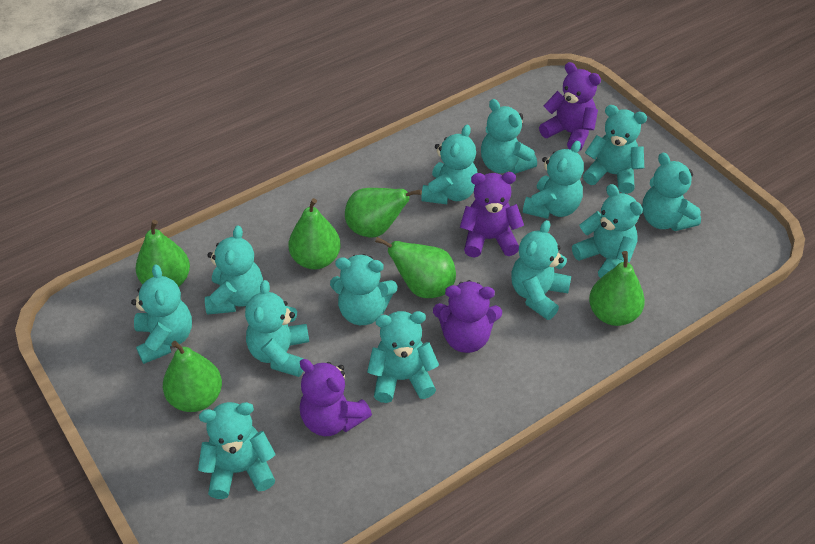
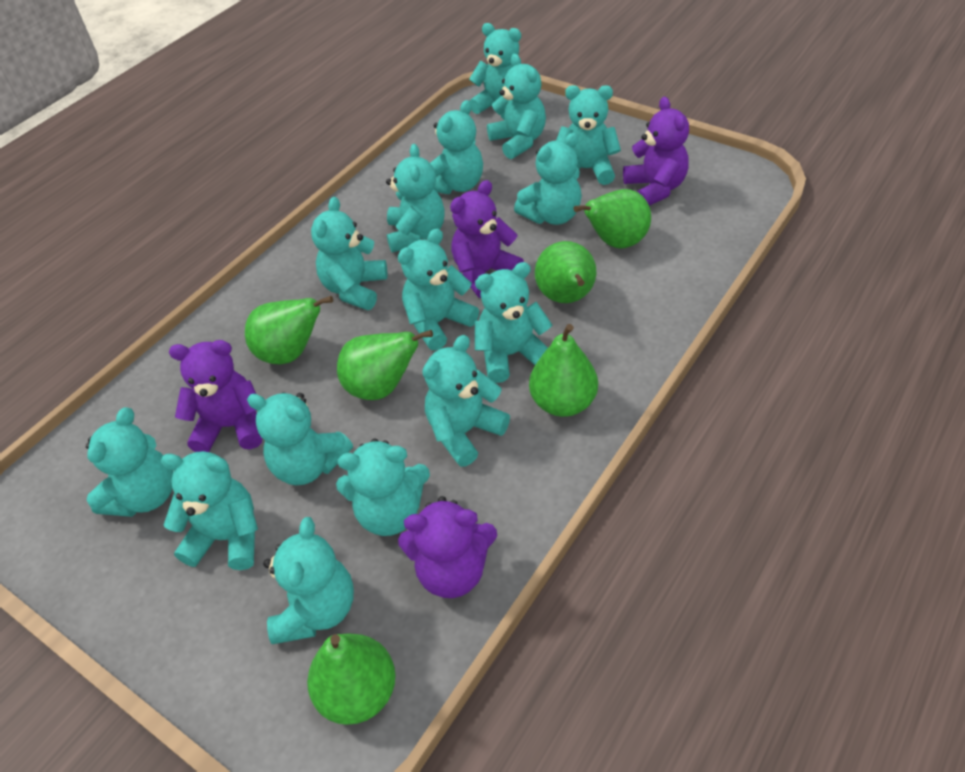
turquoise teddy bear: [131,264,192,364] [198,402,276,499] [205,225,263,315] [245,280,309,377] [330,254,397,325] [367,311,439,403] [421,125,477,204] [481,99,537,174] [511,220,571,320] [523,141,584,219] [572,184,643,278] [583,105,647,194] [642,153,701,231] = 13 -> [86,407,173,517] [161,451,258,570] [247,392,353,485] [263,517,354,644] [311,197,388,310] [336,439,430,536] [386,144,445,253] [398,229,479,351] [422,335,510,467] [430,100,483,194] [469,23,521,120] [475,262,552,383] [487,54,546,159] [514,133,582,225] [556,85,621,185] = 15

